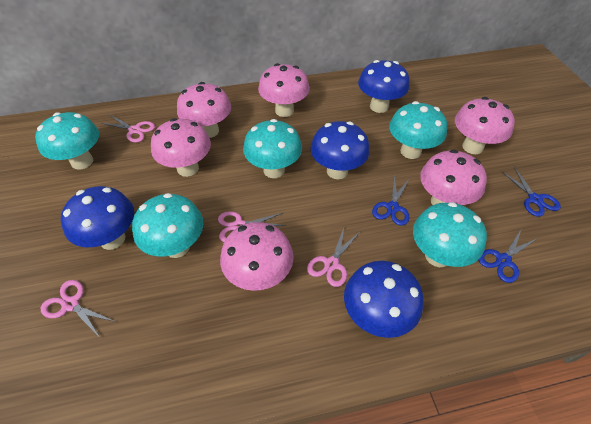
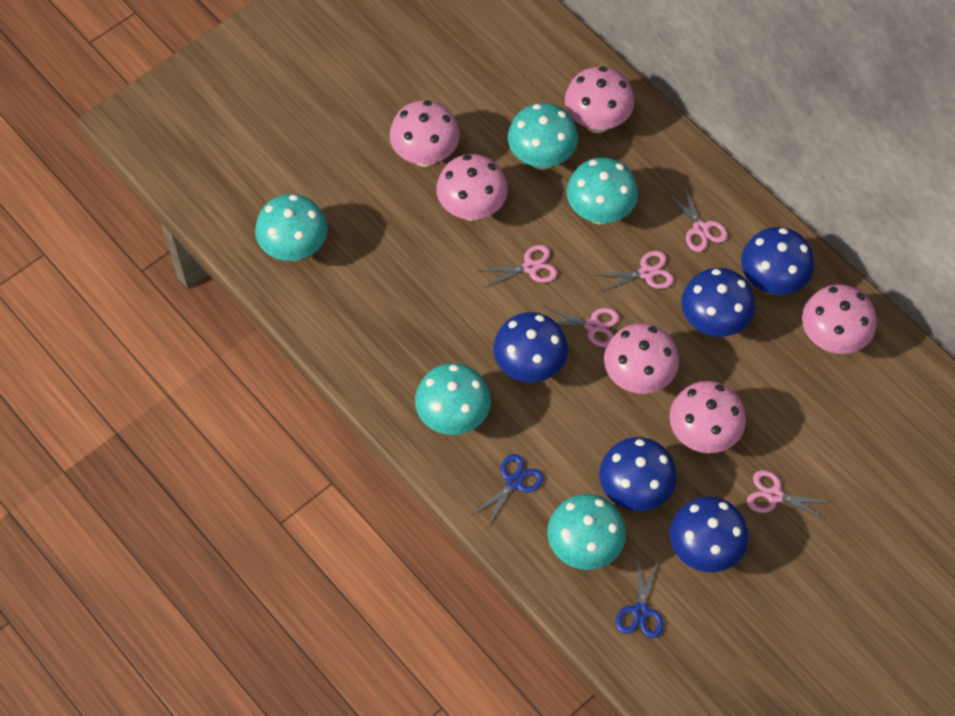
blue mushroom: [61,186,134,250] [310,121,370,179] [344,261,424,338] [358,60,410,113] = 4 -> [493,312,568,383] [599,437,677,511] [670,497,749,572] [681,268,755,337] [741,227,814,295] = 5
blue scissors: [372,175,410,226] [478,228,538,283] [501,167,561,217] = 3 -> [472,454,544,528] [616,556,663,638] = 2
pink scissors: [41,280,116,336] [101,115,155,143] [218,211,286,242] [307,225,360,287] = 4 -> [480,245,557,288] [543,306,619,347] [593,251,674,292] [667,185,728,252] [747,470,830,520] = 5

